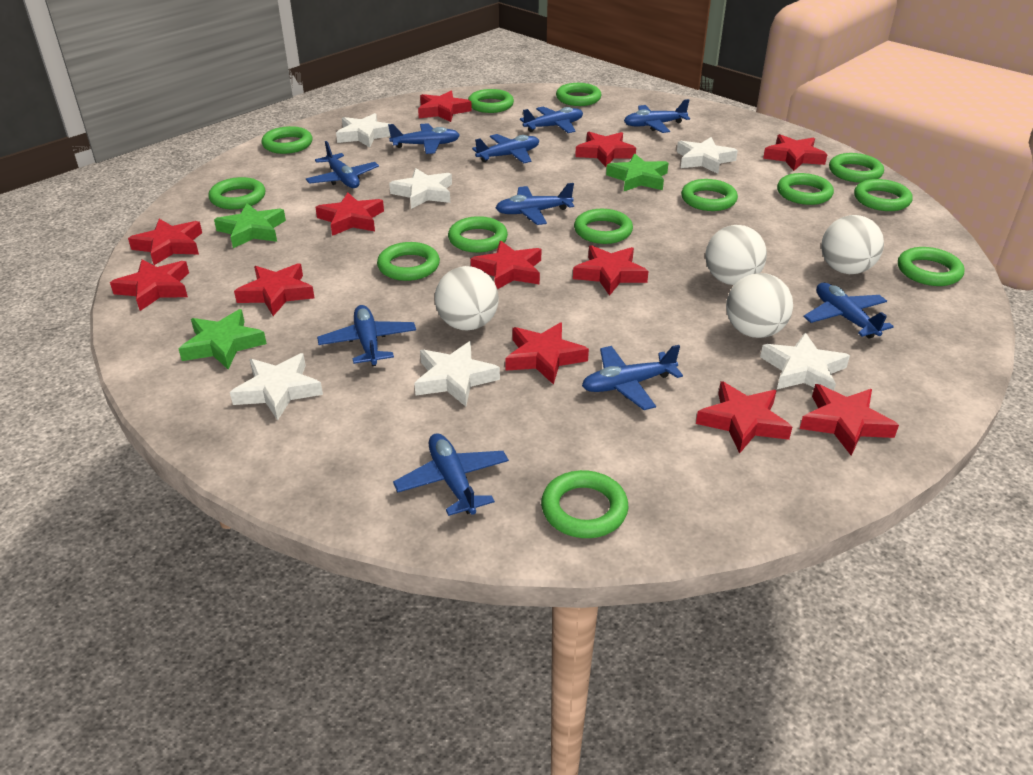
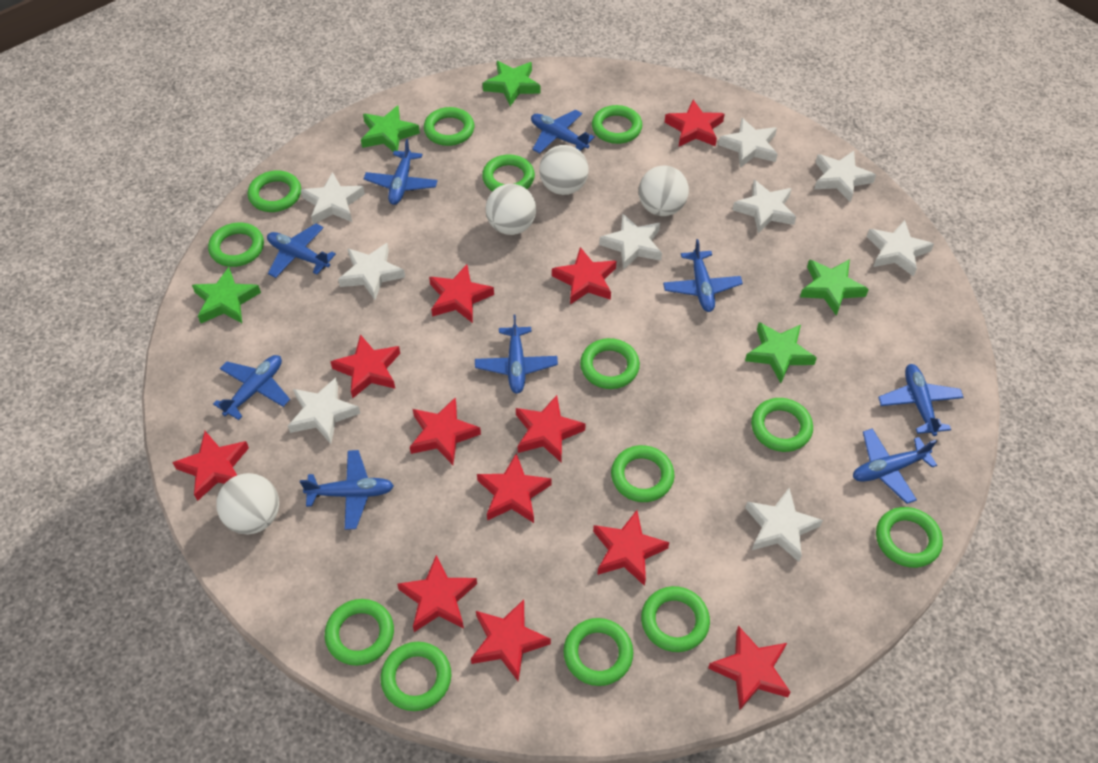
blue plane: [306,141,379,188] [317,305,416,366] [388,123,460,154] [393,433,509,516] [472,134,539,164] [496,183,574,225] [520,107,583,133] [582,345,683,410] [624,99,690,133] [803,283,894,339] = 10 -> [213,355,290,420] [267,224,336,278] [300,450,394,530] [364,139,438,205] [475,314,558,394] [531,110,595,154] [663,239,743,312] [853,428,937,504] [878,364,964,436] = 9
green star: [179,309,267,369] [214,203,286,248] [606,154,668,191] = 3 -> [192,267,261,323] [361,106,420,152] [483,61,541,106] [745,322,817,383] [800,259,869,316] = 5
white star: [230,353,323,420] [336,113,390,147] [389,168,452,209] [414,341,500,407] [677,137,738,174] [760,333,850,391] = 6 -> [288,378,360,444] [301,172,365,224] [338,243,405,300] [599,213,662,270] [718,118,778,168] [733,180,796,234] [745,488,823,562] [814,151,876,202] [867,220,934,277] = 9

